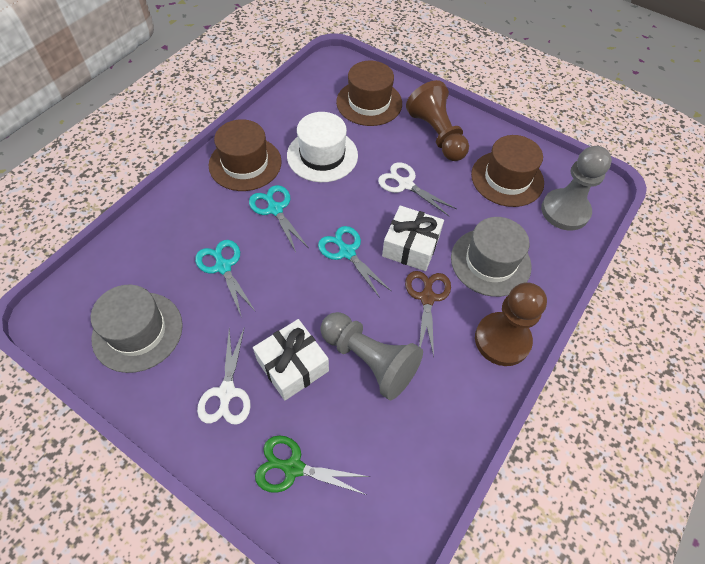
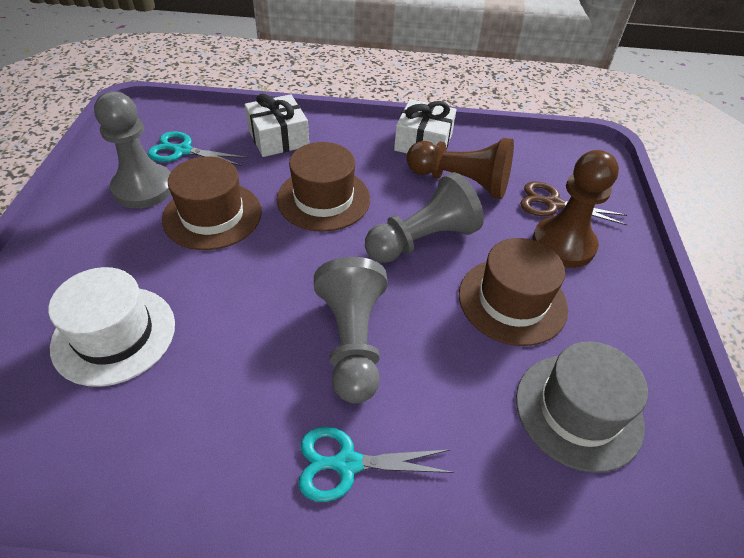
green scissors: [255,435,370,495] = 1 -> none = 0
grey hat: [91,285,183,373] [451,217,532,297] = 2 -> [516,341,648,473] = 1
grey pawn: [320,312,423,400] [541,146,612,231] = 2 -> [94,91,171,208] [314,257,388,404] [365,172,484,263] = 3
turquoise scissors: [195,240,256,318] [249,185,308,252] [318,226,391,298] = 3 -> [148,131,248,166] [298,427,454,502] = 2
white scissors: [197,329,251,425] [378,162,456,216] = 2 -> none = 0

